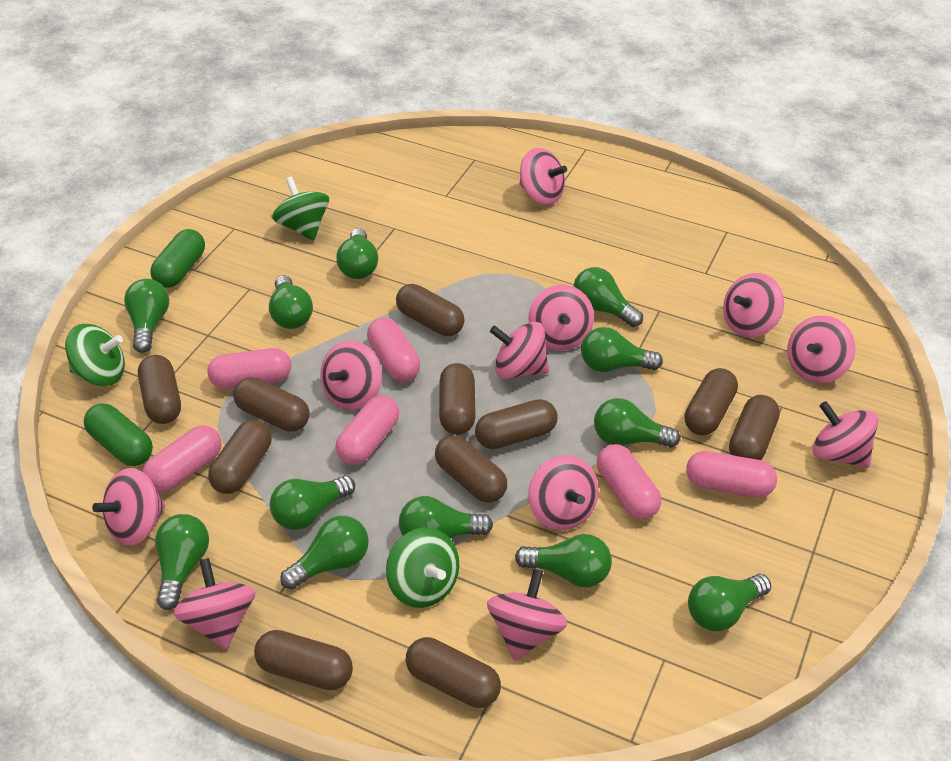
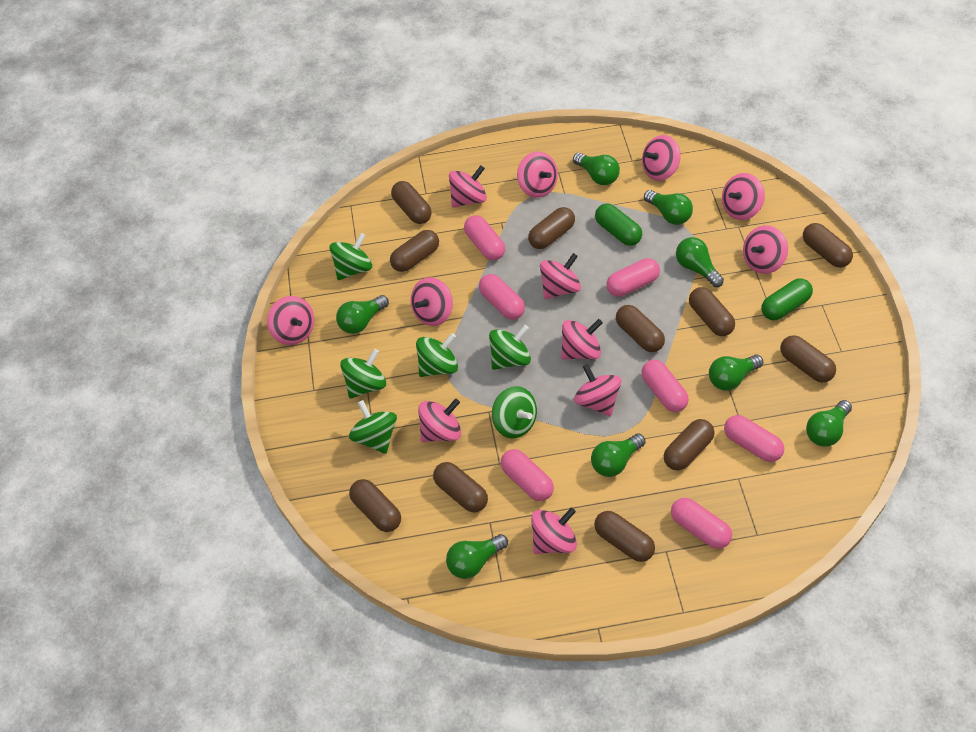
green light bulb: [124,279,169,353] [155,514,209,610] [269,275,313,329] [270,476,355,530] [280,516,369,589] [336,228,378,279] [399,496,493,539] [515,534,612,587] [573,267,643,327] [581,327,663,372] [594,398,681,447] [688,574,771,631] = 12 -> [336,295,389,334] [446,534,508,579] [573,153,620,185] [591,433,646,477] [644,190,693,225] [676,237,724,287] [709,355,763,391] [806,400,852,447] = 8
green spinning top: [65,324,125,386] [272,177,329,241] [386,527,459,608] = 3 -> [329,233,372,280] [340,349,386,399] [349,400,397,454] [416,333,458,377] [489,325,531,370] [492,386,537,438] = 6
pink capsule: [143,425,222,492] [208,348,291,389] [335,395,399,465] [367,317,420,382] [597,444,661,519] [686,451,777,498] = 6 -> [464,215,505,261] [479,274,525,320] [501,449,554,501] [606,258,660,297] [641,360,689,412] [671,498,732,549] [724,415,784,462] = 7
pink spinning top: [92,468,166,546] [173,558,256,650] [320,340,382,410] [487,569,567,661] [490,322,549,379] [520,148,567,205] [528,285,594,351] [528,455,599,530] [723,273,784,338] [787,315,856,383] [813,401,878,468] = 11 -> [267,296,314,345] [411,277,453,326] [418,399,461,442] [449,165,487,208] [517,151,558,198] [531,507,577,554] [540,253,581,299] [561,319,603,360] [574,364,622,417] [642,135,681,181] [722,173,765,220] [743,225,788,274] = 12

